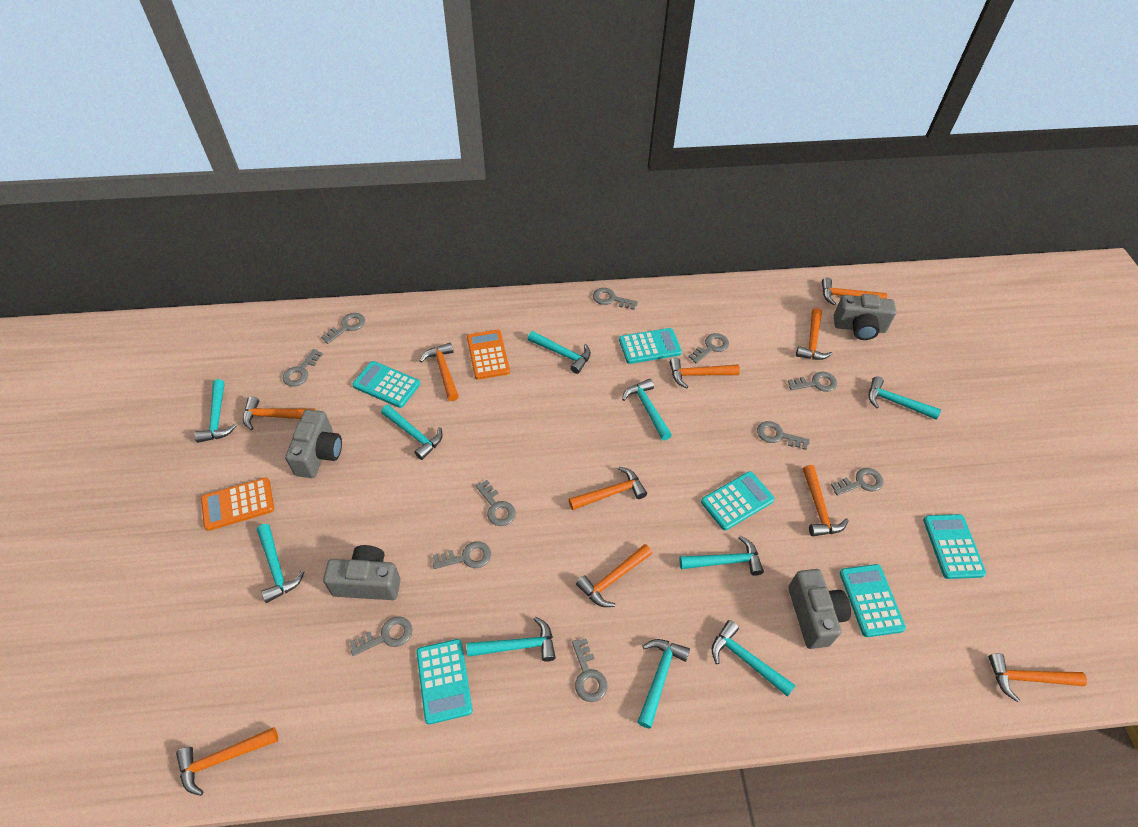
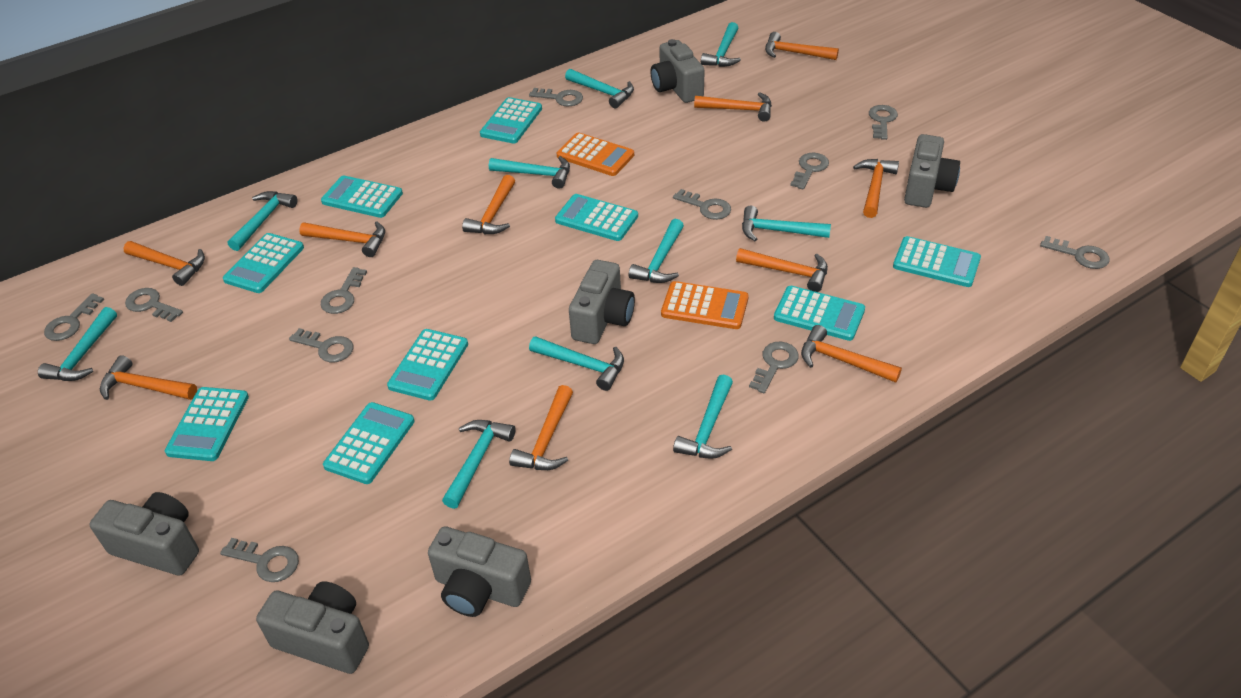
grey camera: [285,410,342,478] [323,545,401,600] [788,569,851,649] [834,294,896,340] = 4 -> [89,492,199,576] [256,581,369,674] [428,526,531,617] [569,260,635,344] [651,39,705,103] [904,134,960,208] = 6
turquoise calculator: [352,361,420,408] [416,639,473,724] [619,328,682,364] [701,471,775,530] [840,564,906,637] [923,514,986,579] = 6 -> [165,387,249,461] [223,233,304,293] [321,175,403,218] [323,402,415,484] [387,329,468,401] [480,97,542,144] [555,194,638,241] [774,286,865,341] [893,236,981,287] = 9

